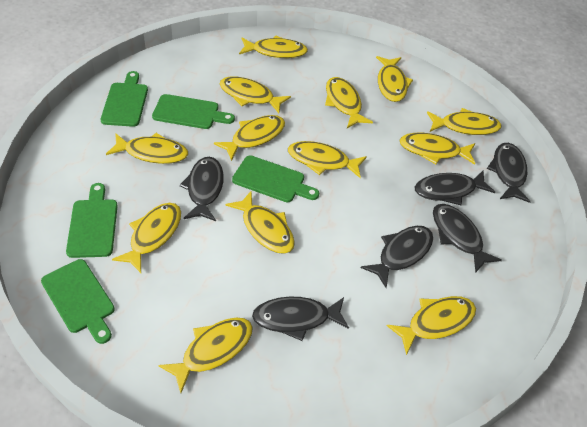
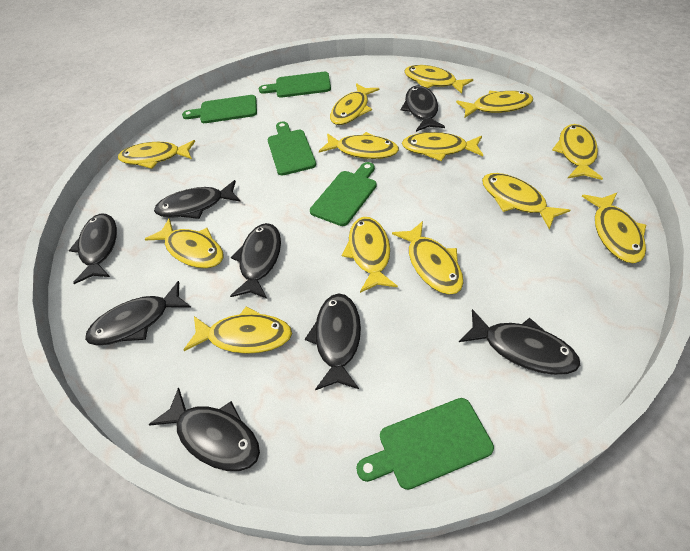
black fish: [179,157,224,221] [252,297,349,341] [361,226,433,288] [415,171,495,205] [433,204,502,273] [487,143,531,203] = 6 -> [69,214,117,284] [85,281,191,345] [149,388,260,471] [154,180,241,219] [230,223,281,298] [305,293,361,390] [400,86,445,132] [459,309,580,375] = 8

